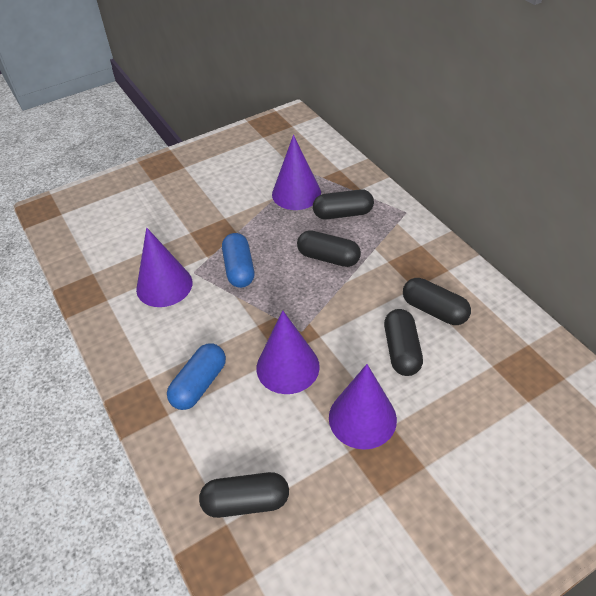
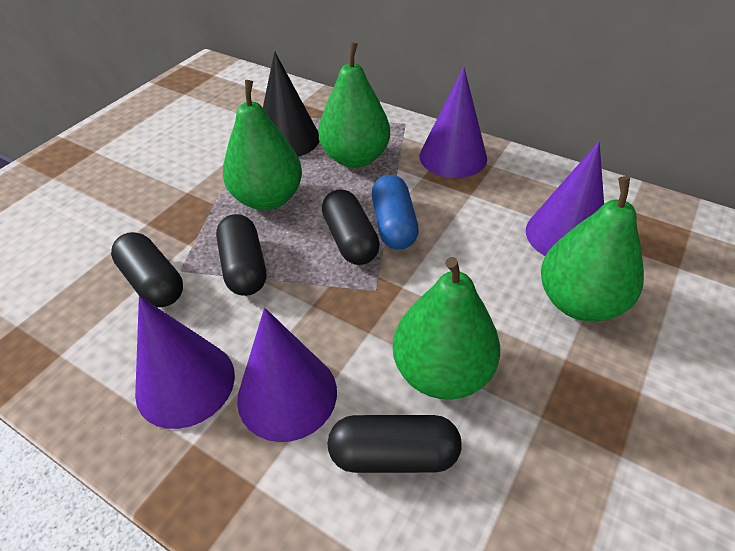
black capsule: [199,472,289,518] [297,230,361,267] [313,189,374,219] [384,309,423,376] [403,278,471,325] = 5 -> [111,232,183,307] [216,214,266,296] [322,189,380,265] [327,415,462,473] = 4
black cone: none = 0 -> [263,51,319,157] = 1
blue capsule: [167,343,226,410] [222,233,254,288] = 2 -> [372,175,419,250] = 1
green pear: none = 0 -> [223,80,302,210] [318,42,390,168] [393,257,500,400] [541,176,644,322] = 4

